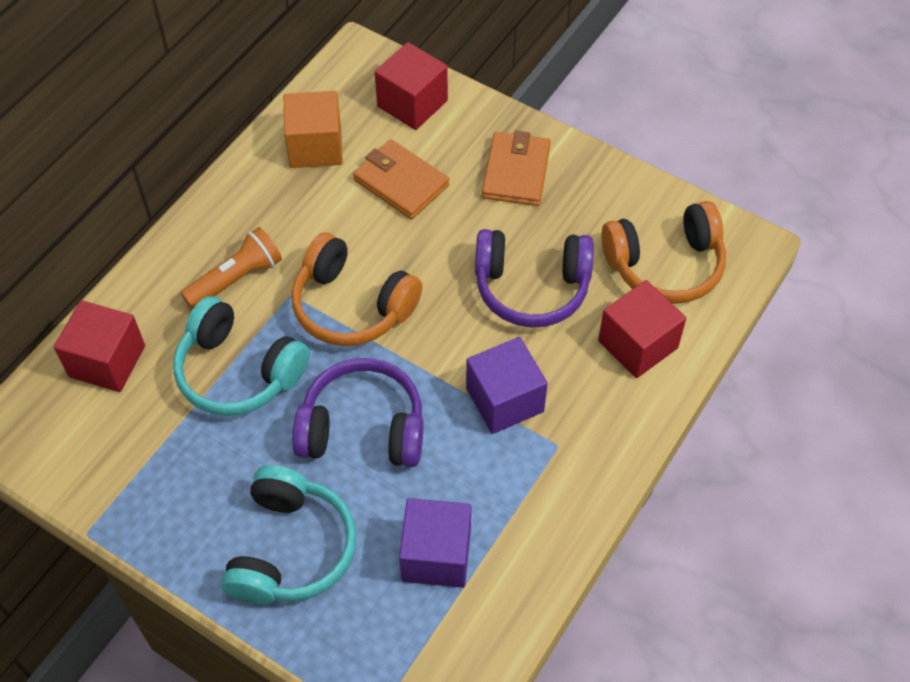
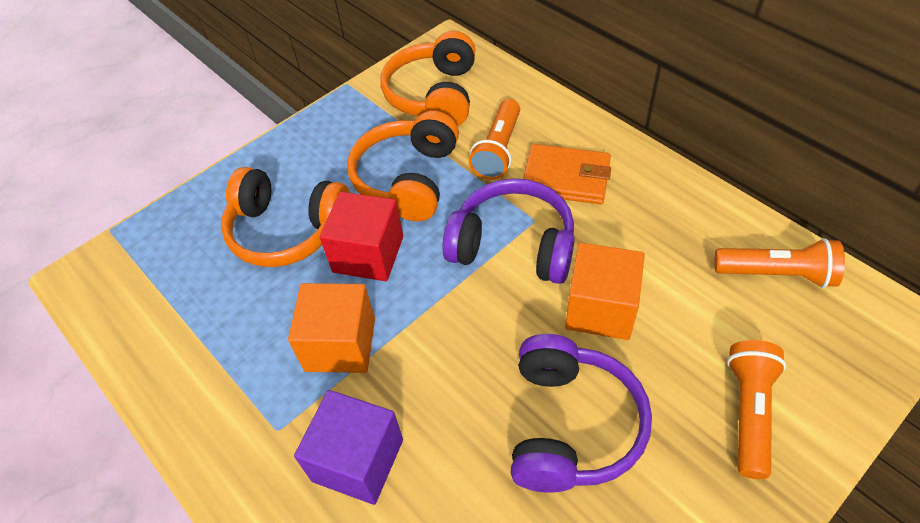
orange cube: [284,91,343,168] = 1 -> [288,283,375,373] [565,243,645,340] = 2
orange flashlight: [181,227,282,310] = 1 -> [469,99,520,180] [714,238,845,288] [727,340,786,479] = 3
orange headphones: [291,233,423,346] [601,201,726,304] = 2 -> [221,167,350,267] [347,111,459,222] [380,31,475,126] = 3
orange wallet: [353,139,449,219] [482,131,551,206] = 2 -> [523,144,611,204] = 1
purple cube: [399,498,471,588] [466,337,548,434] = 2 -> [294,390,403,505] = 1
red cube: [54,300,145,392] [375,42,448,130] [598,280,686,378] = 3 -> [320,192,403,281] = 1
turquoise headphones: [173,296,310,416] [221,465,357,604] = 2 -> none = 0

